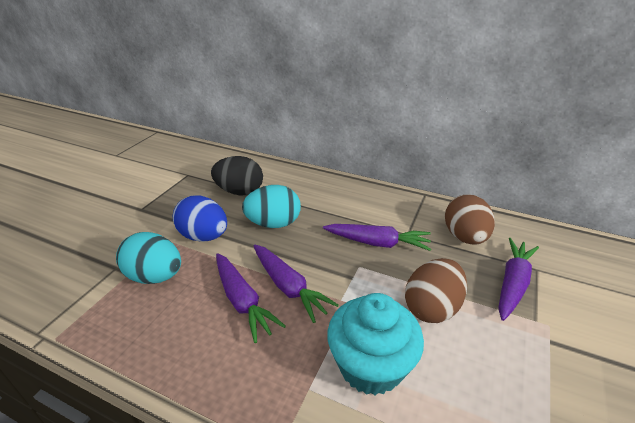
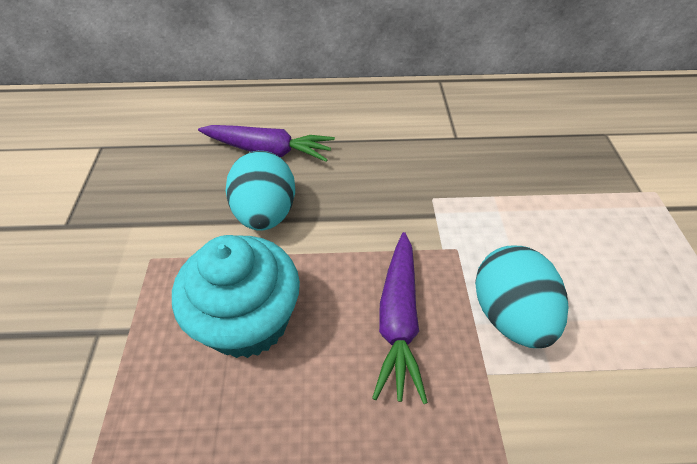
black egg: [211,156,263,195] = 1 -> none = 0
blue egg: [173,195,227,242] = 1 -> none = 0
brown egg: [405,258,467,323] [445,194,495,245] = 2 -> none = 0
purple carrot: [216,253,286,343] [254,245,339,323] [323,224,431,251] [498,238,539,321] = 4 -> [198,125,335,162] [372,232,428,404] = 2

